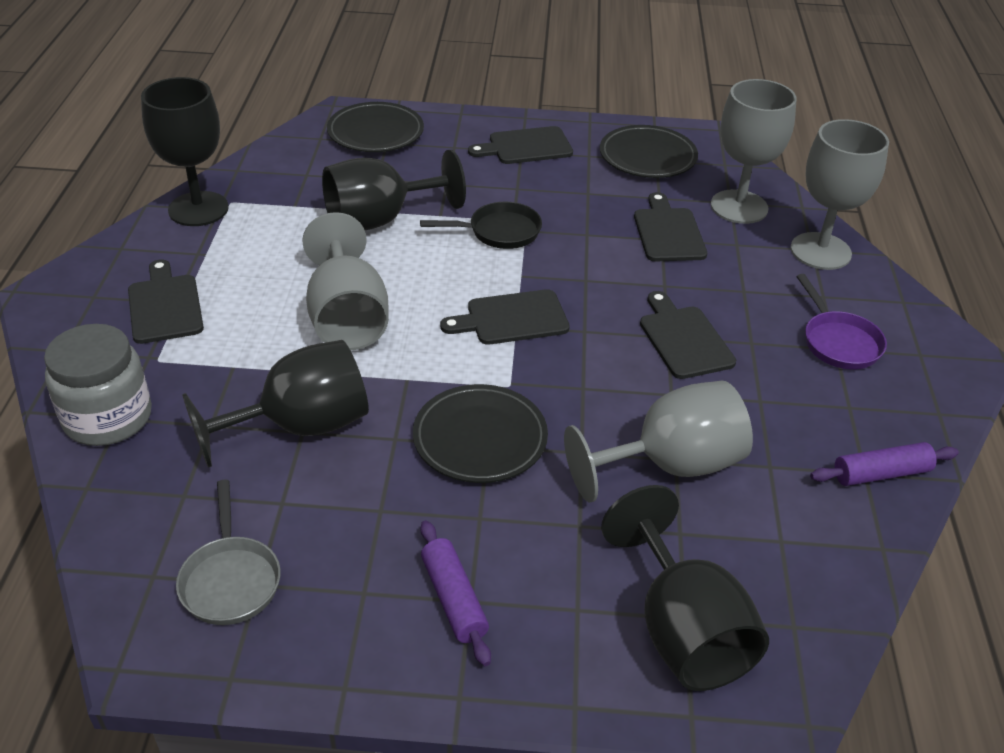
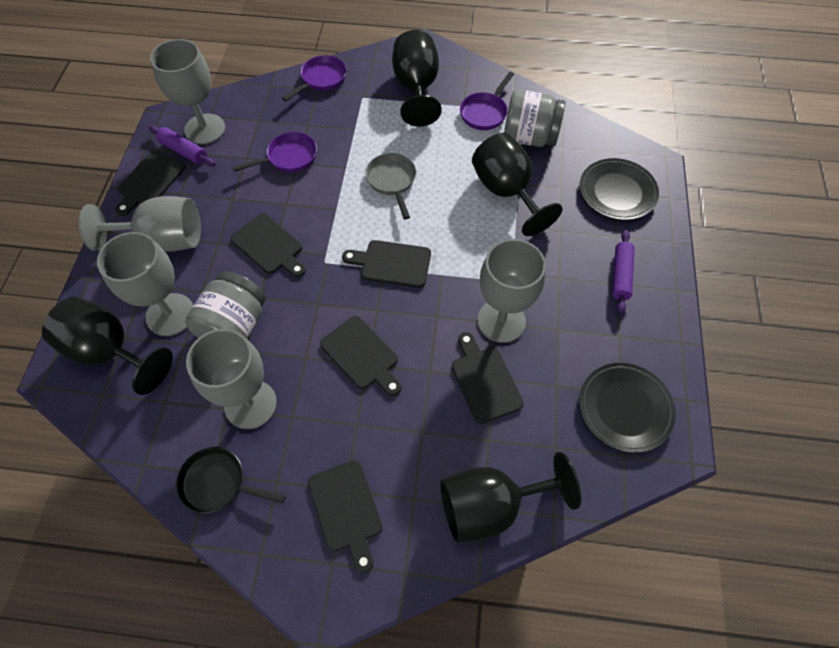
black cutting board: [128,259,204,344] [440,289,570,345] [468,126,573,164] [634,192,707,262] [640,291,736,379] = 5 -> [116,151,186,216] [231,213,306,277] [308,460,383,573] [320,316,402,396] [342,240,431,288] [452,332,524,424] = 6
black plate: [327,102,424,152] [413,384,548,483] [600,125,698,178] = 3 -> [579,158,659,220] [579,363,676,453] = 2
grey goblet: [302,212,389,351] [564,381,753,502] [711,79,797,224] [791,119,889,270] = 4 -> [79,196,201,252] [97,232,193,336] [150,39,225,144] [186,329,277,429] [477,239,546,343] = 5
grey jar: [44,324,152,446] = 1 -> [185,271,266,338] [504,89,565,147] = 2
purple pan: [796,274,887,369] = 1 -> [233,132,317,172] [282,55,347,102] [460,72,514,130] = 3

